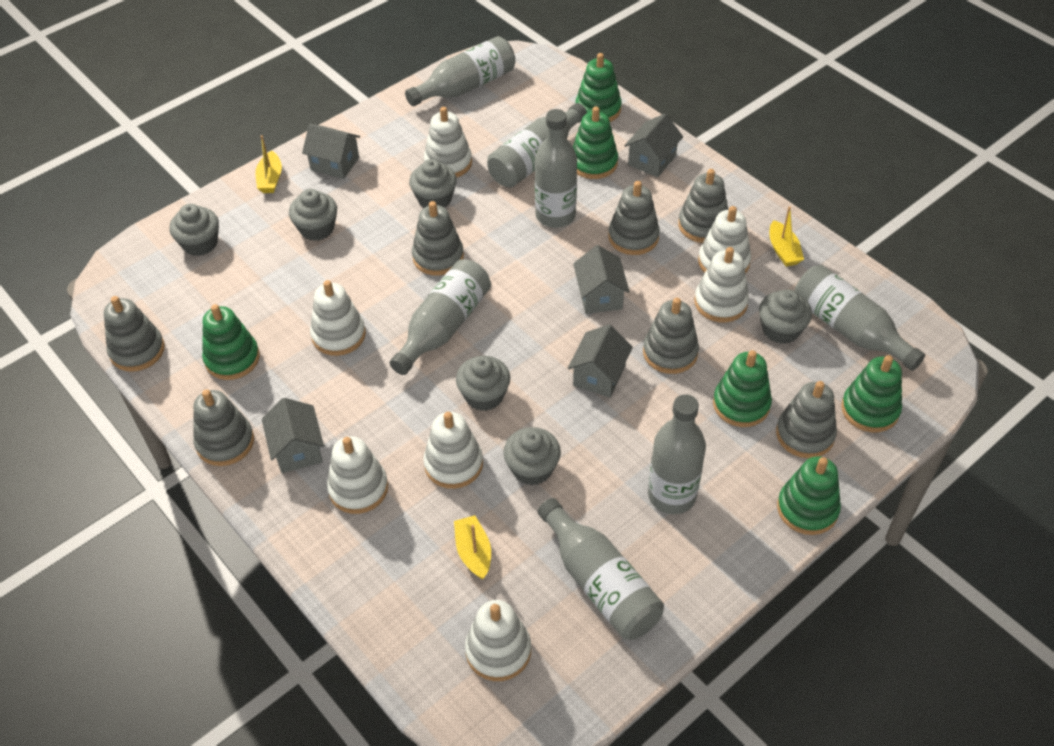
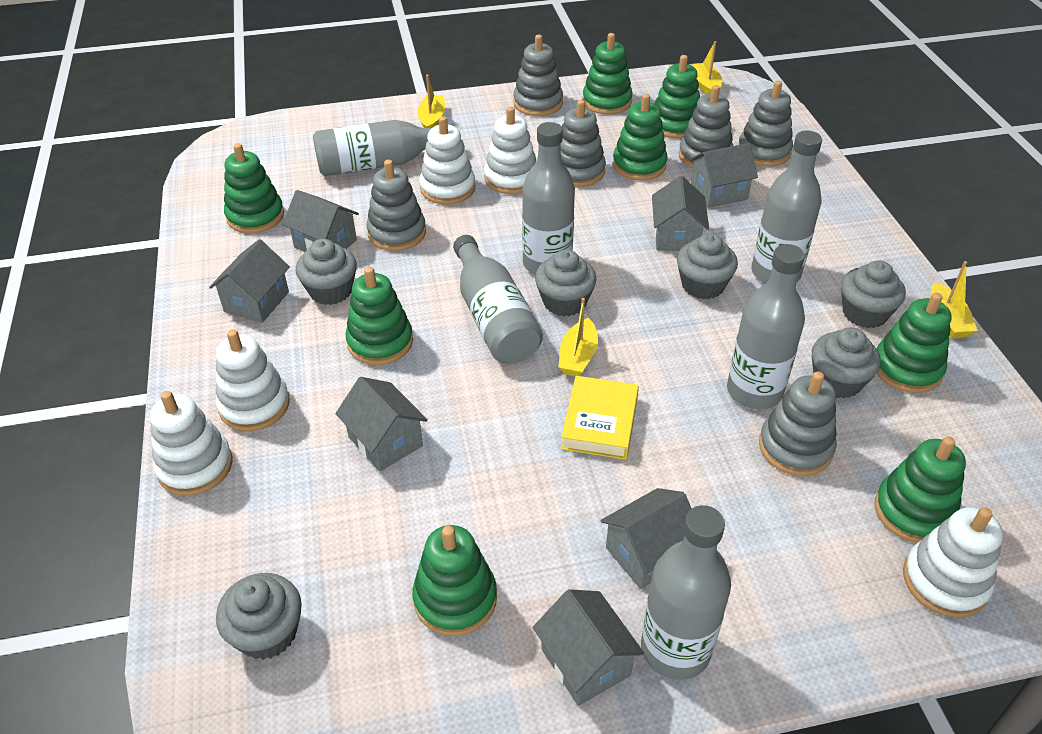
green stacking toy: [202,304,260,380] [573,107,618,179] [576,53,622,122] [713,350,772,427] [777,456,841,535] [841,355,902,432] = 6 -> [224,143,284,233] [346,267,413,365] [412,525,497,636] [583,33,633,114] [613,94,667,180] [655,55,700,138] [875,436,966,543] [877,293,952,393] = 8
grey bottle: [390,259,491,375] [405,36,515,106] [487,103,587,188] [535,109,577,228] [538,498,664,640] [648,394,706,514] [794,265,925,371] = 7 -> [313,120,454,176] [453,235,543,364] [522,122,575,275] [641,505,731,680] [727,244,805,409] [751,131,822,284] = 6
grey house: [262,398,324,473] [302,124,360,179] [568,324,633,398] [573,245,630,314] [624,113,683,177] = 5 -> [209,239,290,323] [283,190,359,252] [335,377,428,472] [533,589,644,706] [600,488,692,589] [652,176,709,251] [689,143,758,208] = 7
grey stacking toy: [104,296,165,372] [193,389,254,466] [412,201,464,276] [608,181,660,255] [643,298,699,374] [678,169,728,243] [776,381,837,458] = 7 -> [366,160,426,251] [513,35,563,116] [560,100,606,187] [679,85,733,168] [738,81,793,166] [759,371,837,476] = 6
white stacking toy: [310,280,366,356] [327,436,388,514] [423,412,483,489] [424,107,472,178] [465,600,531,681] [694,247,749,322] [698,206,751,274] = 7 -> [150,391,233,496] [215,329,290,431] [419,116,476,205] [484,107,536,194] [903,507,1003,618] = 5
yellow boat: [255,135,282,193] [454,515,491,580] [769,206,804,267] = 3 -> [417,74,445,128] [558,298,598,376] [693,41,722,94] [931,261,978,338] = 4
yellow book: none = 0 -> [561,376,639,460] = 1

